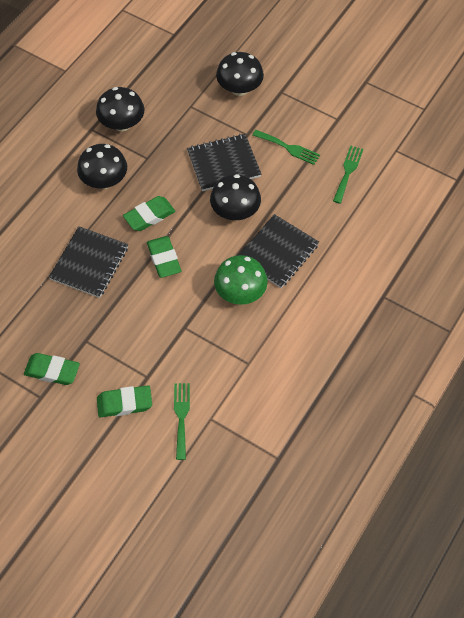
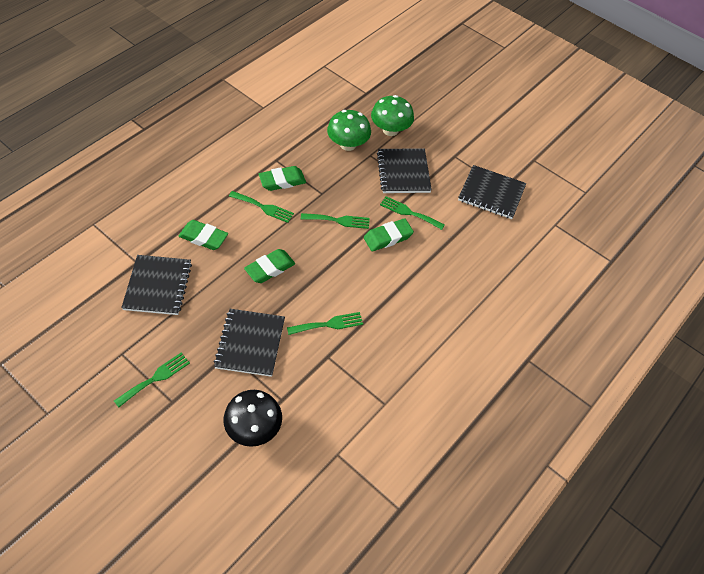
black mushroom: [77,144,127,189] [96,87,144,131] [210,174,261,220] [216,52,264,96] = 4 -> [224,390,282,447] = 1
black notebook: [49,226,128,298] [187,134,261,191] [239,214,319,288] = 3 -> [121,255,192,315] [214,309,285,377] [377,148,432,193] [458,165,526,219] = 4
green fork: [174,383,190,460] [252,130,320,165] [333,146,363,204] = 3 -> [114,353,190,408] [229,191,294,223] [287,312,363,335] [301,213,370,229] [380,196,445,230] = 5
green mushroom: [214,255,268,305] = 1 -> [327,110,371,151] [371,95,414,136] = 2

